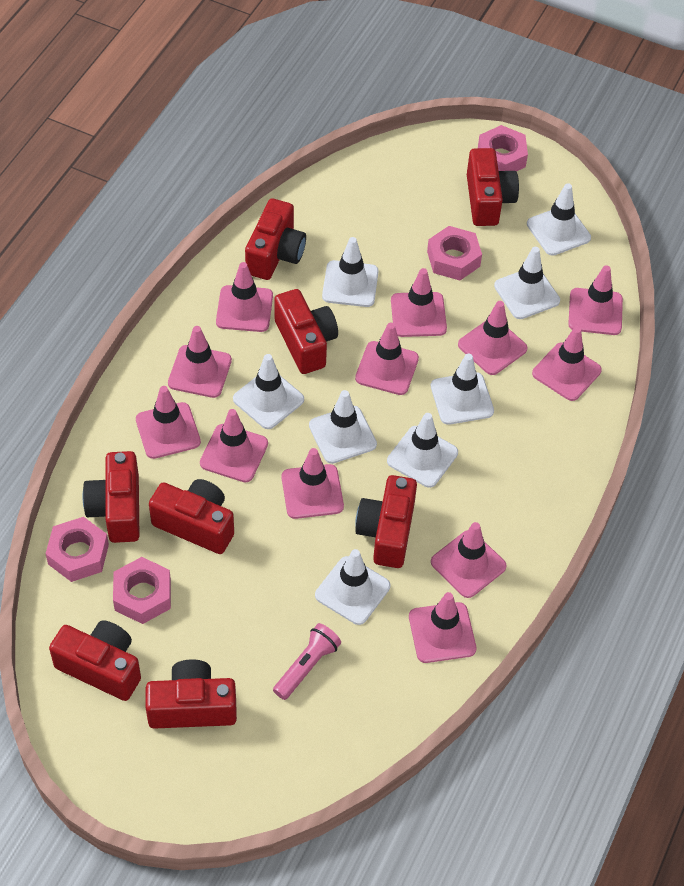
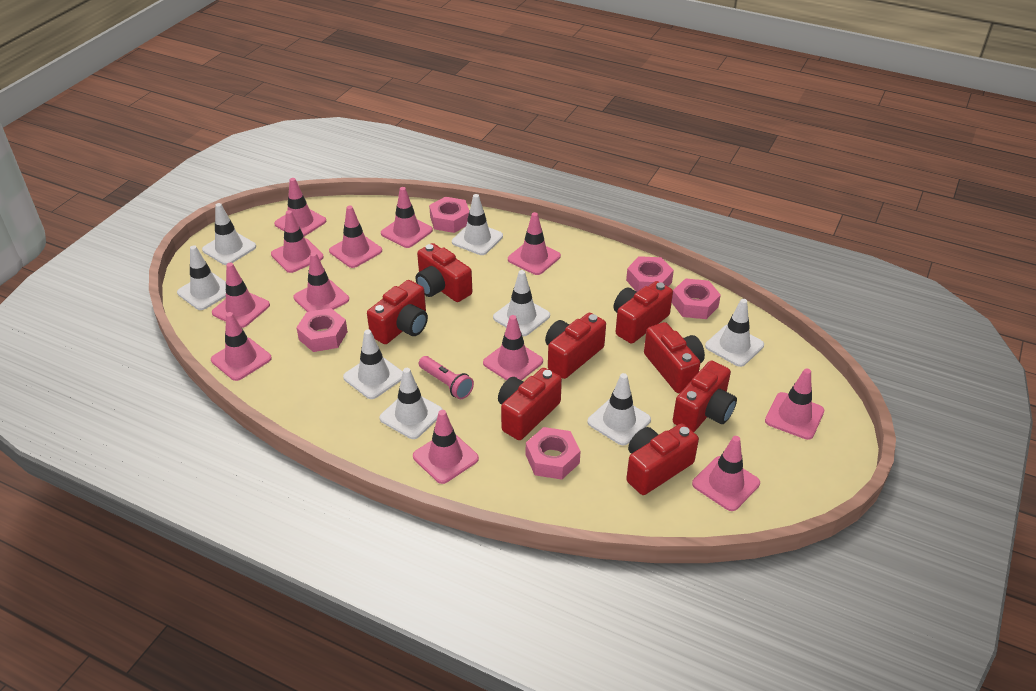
pink nut: [46,517,109,582] [113,557,171,624] [427,226,482,280] [478,125,528,171] = 4 -> [296,308,348,352] [429,197,469,233] [526,427,581,480] [626,256,674,292] [672,278,721,319] = 5

